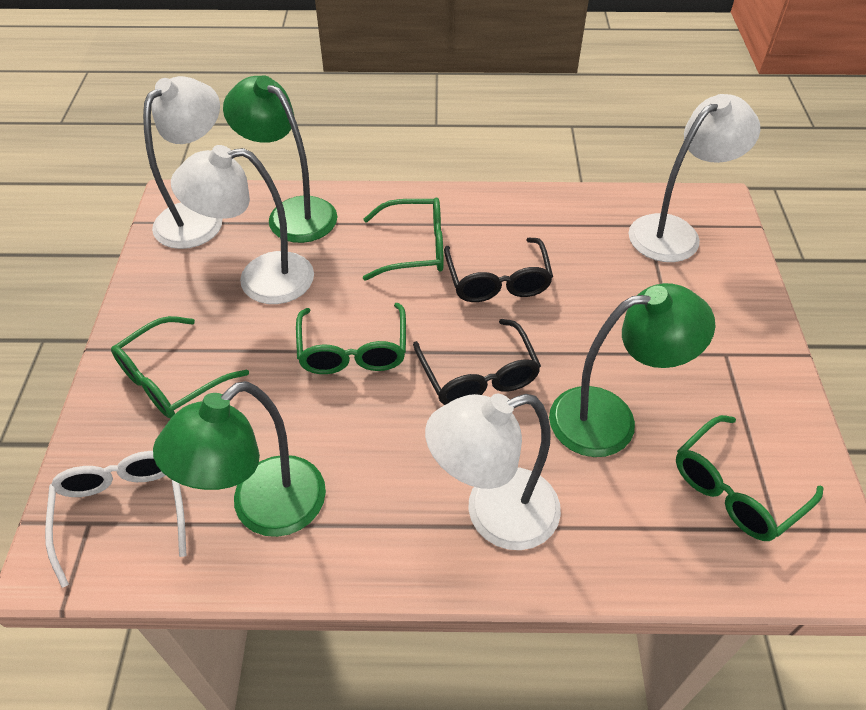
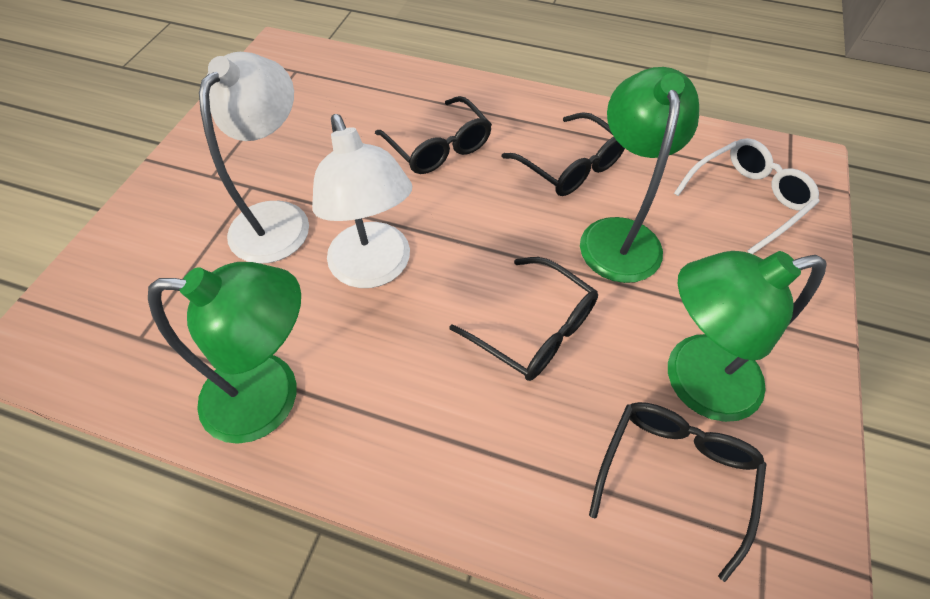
black glasses: [413,319,541,405] [444,238,553,302] = 2 -> [375,96,492,174] [449,257,598,381] [501,112,625,196] [589,402,766,582] = 4
green glasses: [111,316,249,418] [296,303,406,374] [363,198,444,281] [676,415,824,541] = 4 -> none = 0
white lamp: [143,76,222,249] [171,145,314,304] [425,394,561,550] [629,94,760,262] = 4 -> [199,52,309,263] [312,114,412,288] = 2

